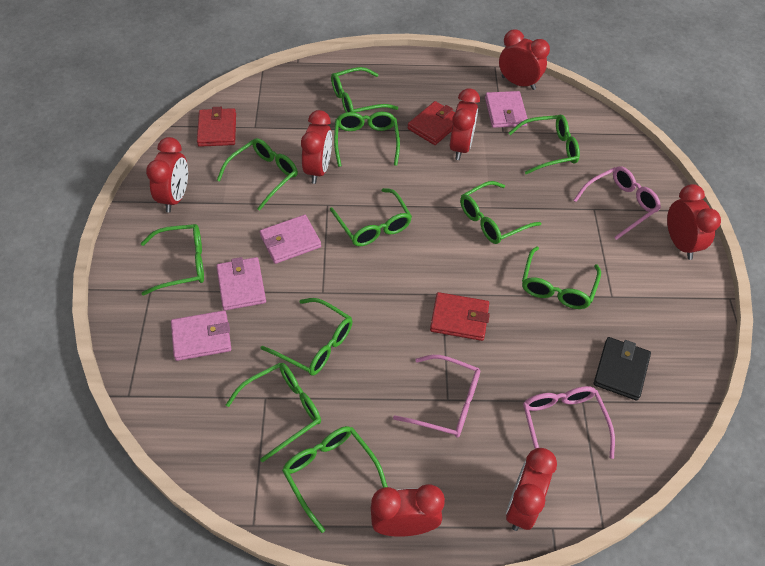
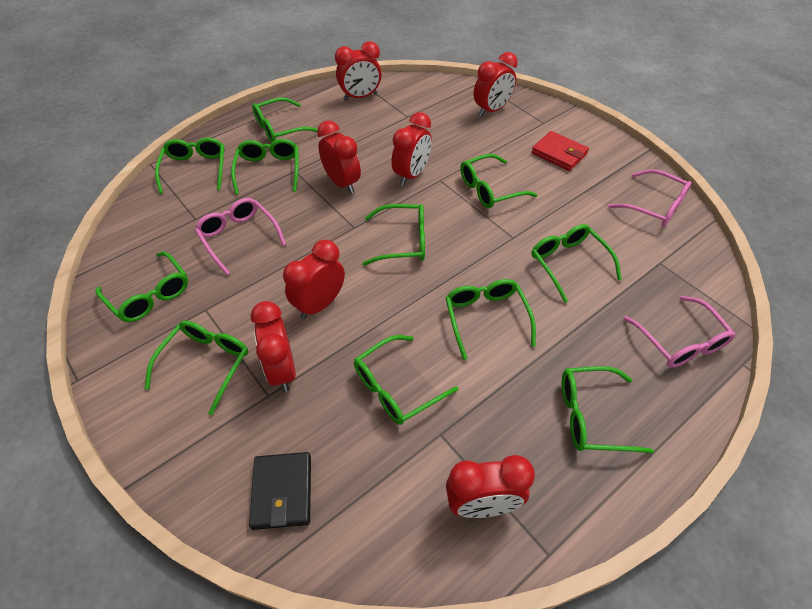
pink wallet: [171,310,231,361] [216,257,266,311] [260,215,321,264] [485,91,528,128] = 4 -> none = 0
red wallet: [197,107,236,147] [407,101,455,145] [430,292,490,341] = 3 -> [531,131,589,171] = 1

